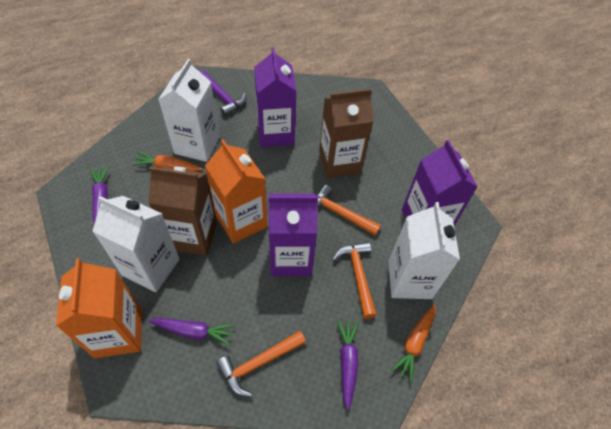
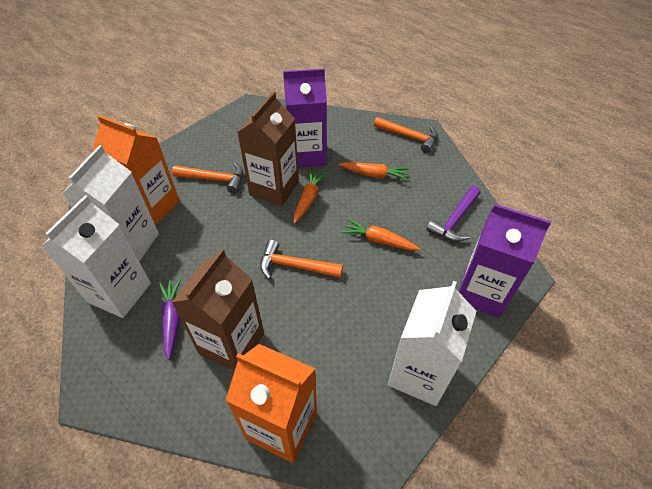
orange carrot: [132,152,203,172] [391,305,436,383] = 2 -> [294,170,327,224] [339,162,409,181] [342,219,421,251] = 3
purple carrot: [90,166,109,224] [149,318,235,346] [337,320,358,410] = 3 -> [159,279,181,360] = 1
purple carton: [254,47,296,147] [269,194,318,276] [402,140,478,226] = 3 -> [283,69,327,168] [458,204,551,318] = 2

